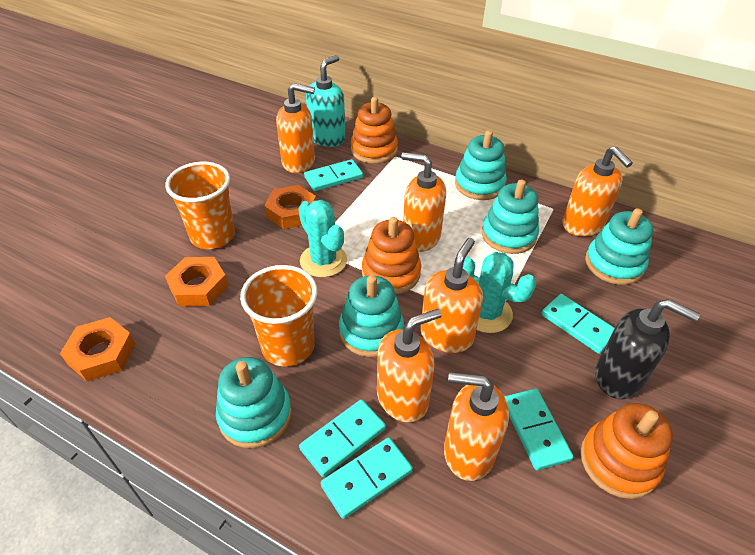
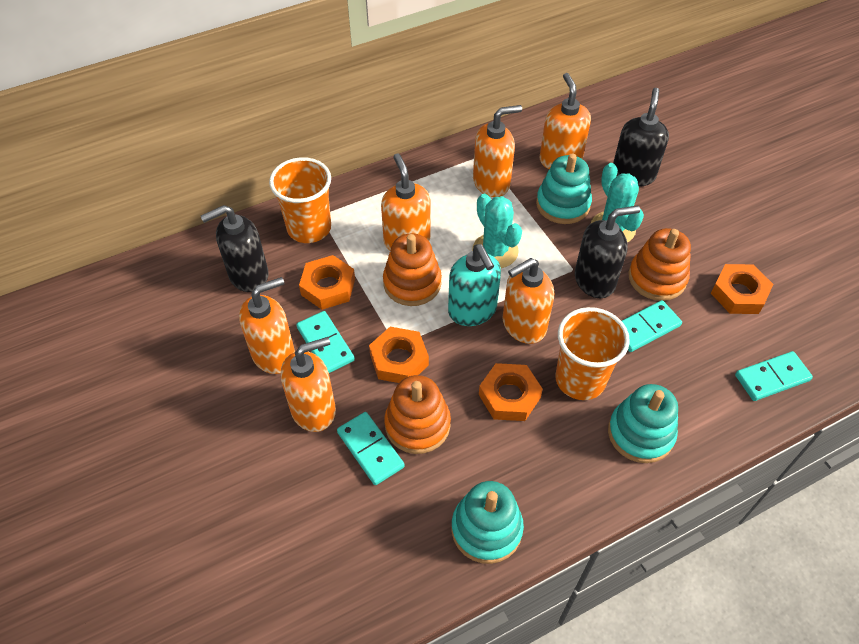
black soap dispenser: [595,299,700,399] = 1 -> [201,205,269,292] [575,205,640,298] [613,88,669,187] = 3
orange nut: [60,317,135,381] [165,257,228,307] [264,185,316,229] = 3 -> [299,255,355,310] [369,327,429,383] [479,363,543,421] [711,264,773,314] = 4
turquoise domino: [299,399,386,477] [304,159,363,191] [321,437,413,519] [505,389,574,470] [541,294,615,354] = 5 -> [296,311,355,373] [337,412,405,485] [622,300,682,352] [735,351,813,401] = 4
turquoise stacking toy: [216,357,292,448] [339,275,404,357] [455,130,507,200] [482,180,539,254] [585,208,653,285] = 5 -> [451,481,524,564] [536,153,592,224] [608,384,678,463] = 3

